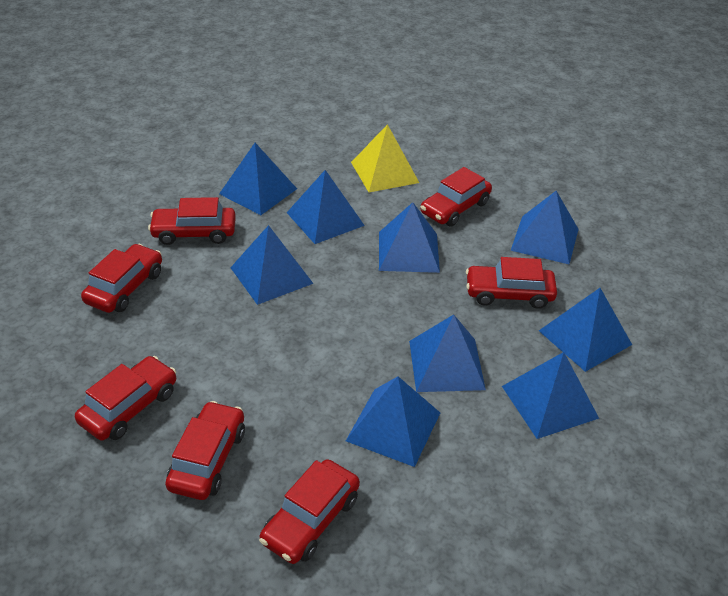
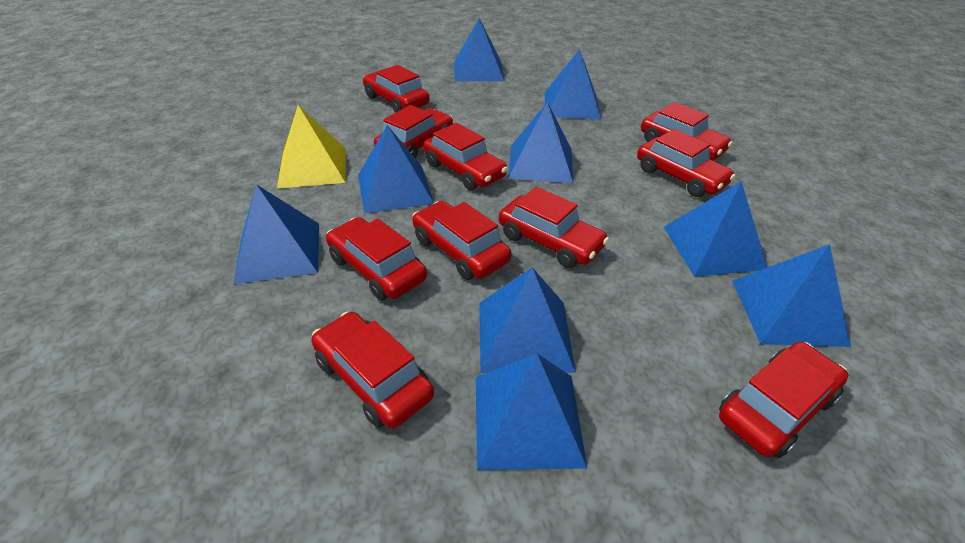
red car: [75,356,176,440] [81,244,162,313] [148,197,236,245] [165,401,245,500] [259,459,360,564] [420,167,492,227] [466,257,557,309] = 7 -> [311,312,434,428] [326,217,427,301] [363,65,430,113] [374,105,453,159] [412,201,511,280] [423,123,508,190] [499,187,609,268] [637,129,735,197] [641,102,733,160] [719,342,848,458] = 10

